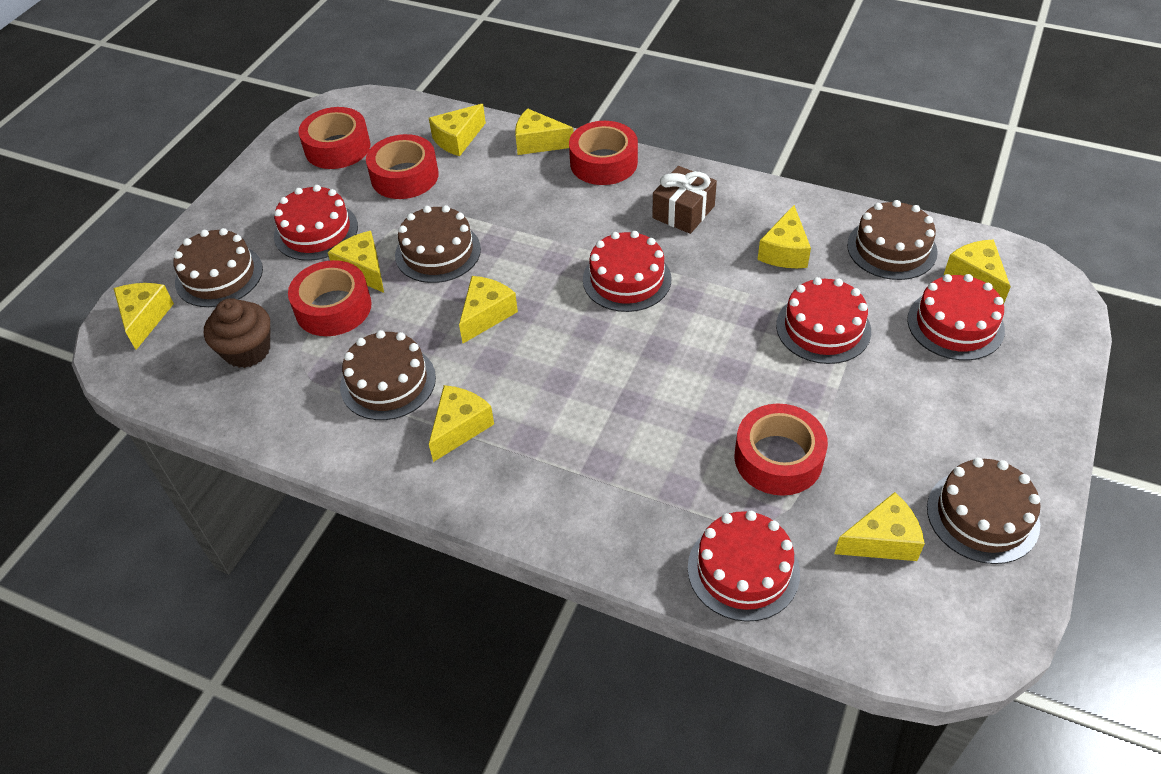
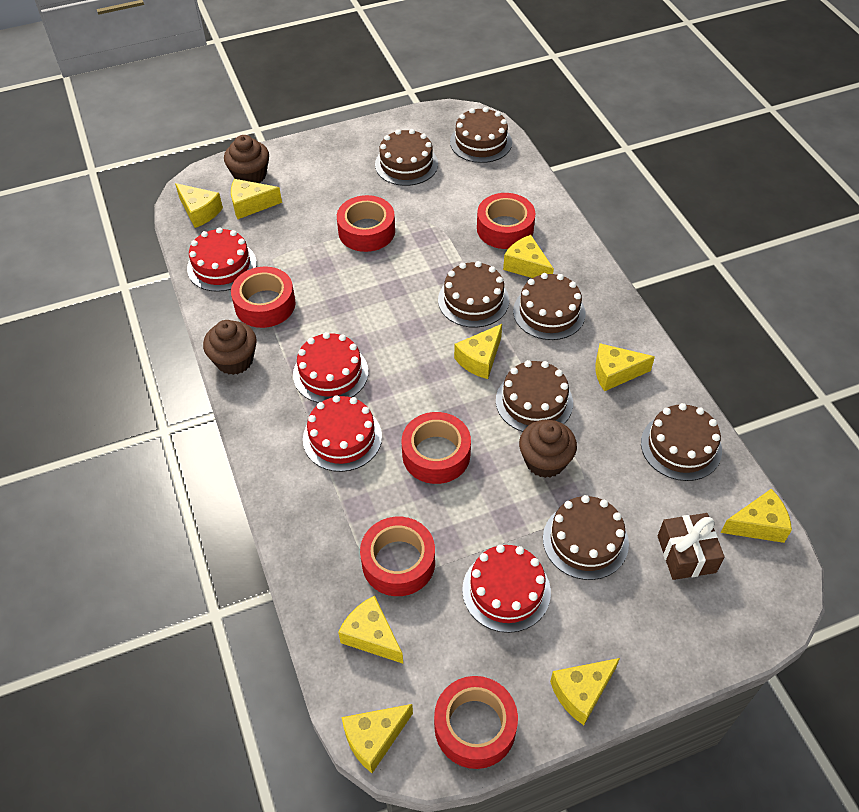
brown cake: [173,228,263,307] [340,330,436,420] [395,205,481,283] [847,200,938,280] [927,458,1041,564] = 5 -> [375,129,438,186] [438,261,509,328] [450,107,512,163] [496,360,573,432] [513,273,585,340] [543,495,629,580] [641,403,722,481] = 7
brown cupcake: [204,298,270,368] = 1 -> [203,320,257,375] [224,135,269,183] [519,420,577,478] = 3
red cake: [274,185,358,261] [583,231,672,312] [688,511,800,622] [776,277,871,364] [907,274,1005,361] = 5 -> [187,227,257,292] [293,332,368,403] [303,395,382,472] [462,545,551,633] = 4
red tape: [288,260,372,336] [298,107,371,169] [366,134,439,199] [569,121,638,185] [734,403,828,496] = 5 -> [231,266,296,328] [337,195,395,252] [360,517,435,596] [402,412,471,484] [434,676,518,769] [477,193,535,249] = 6

